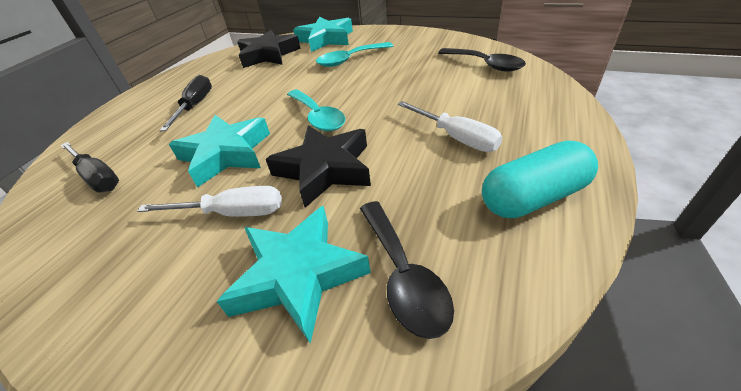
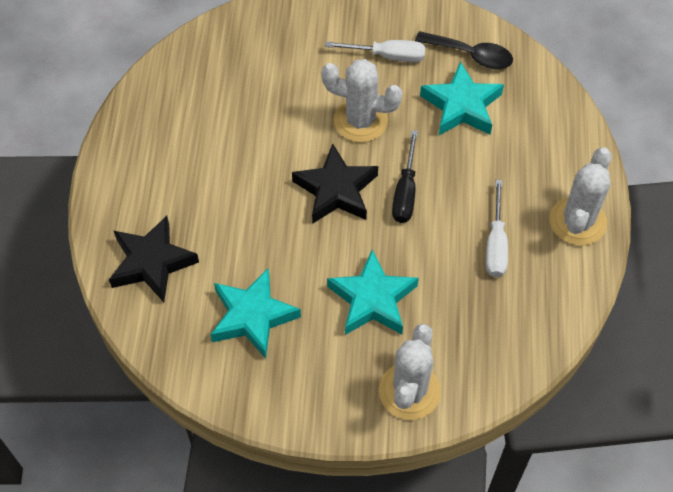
black screwdriver: [60,142,119,192] [159,75,212,131] = 2 -> [392,130,418,223] = 1
black spoon: [360,201,454,339] [438,48,526,72] = 2 -> [415,31,513,69] = 1
turquoise capsule: [482,140,598,218] = 1 -> none = 0
turquoise spoon: [287,89,345,131] [316,42,393,67] = 2 -> none = 0
white cactus: none = 0 -> [321,59,402,143] [379,324,441,420] [550,147,612,246] = 3

